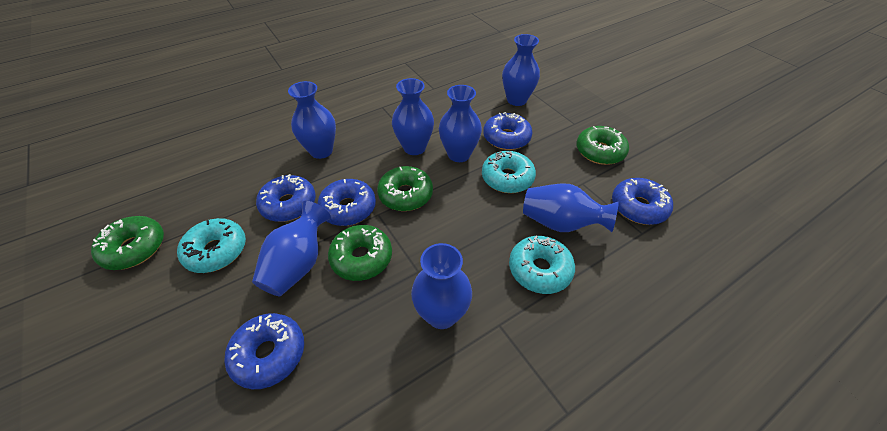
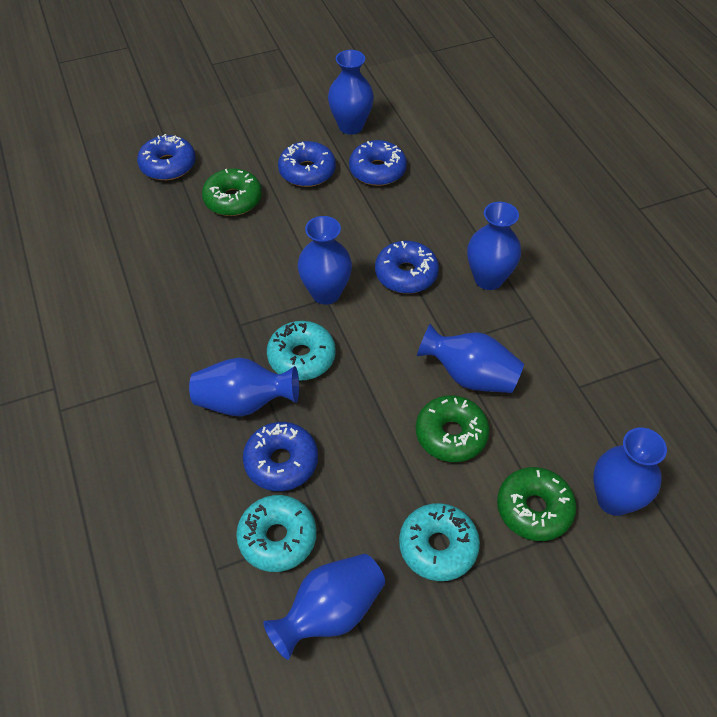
green donut: [91,216,164,270] [328,225,392,281] [377,166,433,211] [576,126,629,165] = 4 -> [202,168,262,216] [416,395,490,462] [497,467,577,541] = 3

